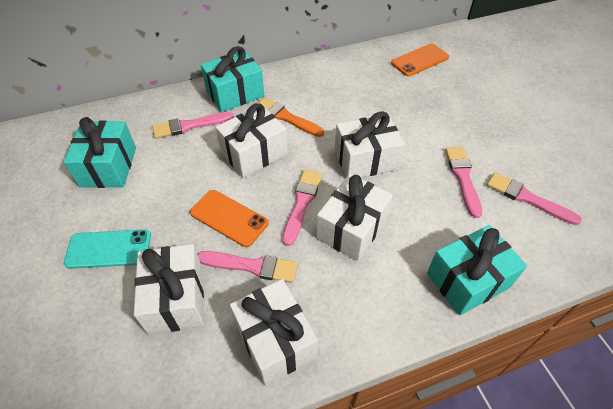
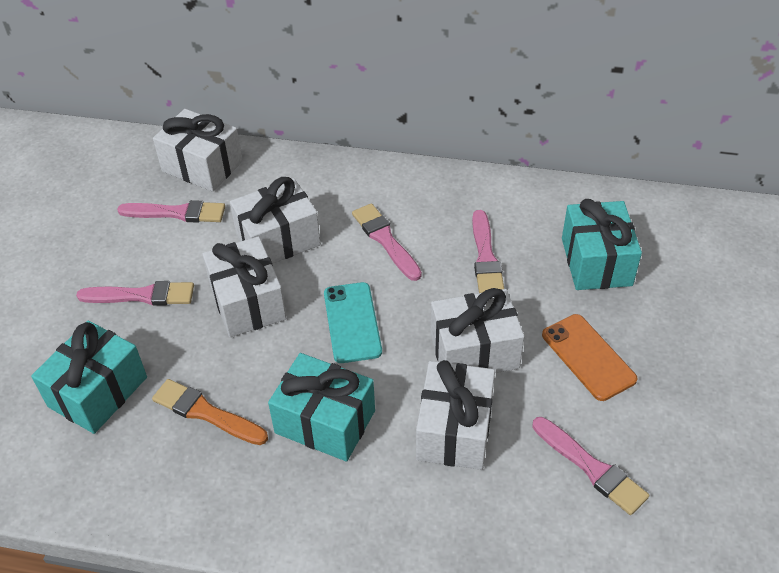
orange phone: [190,190,268,247] [391,44,449,76] = 2 -> [542,314,637,401] = 1

